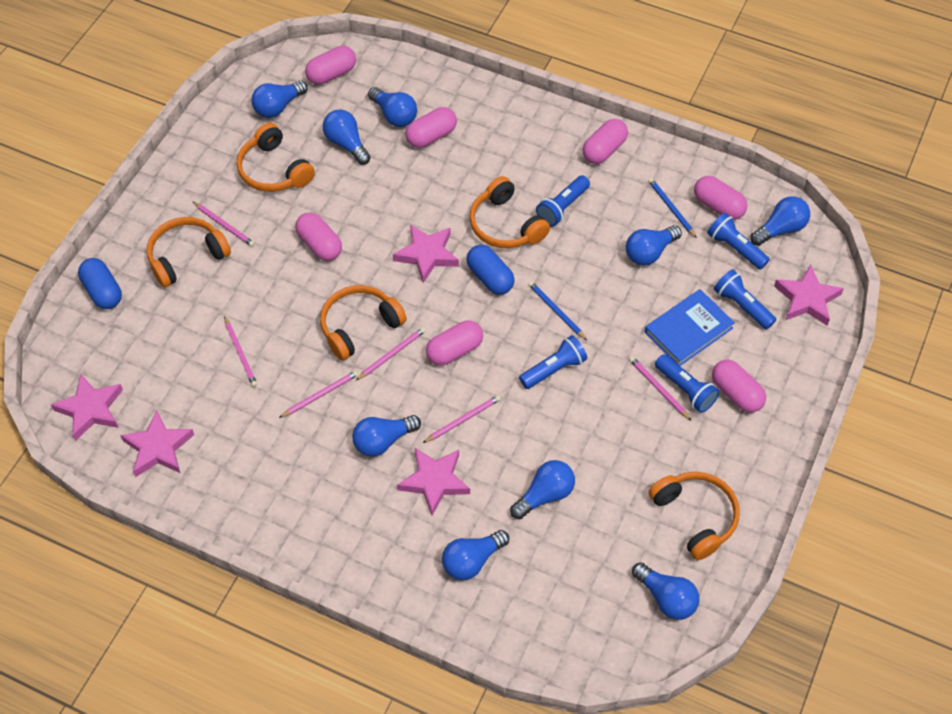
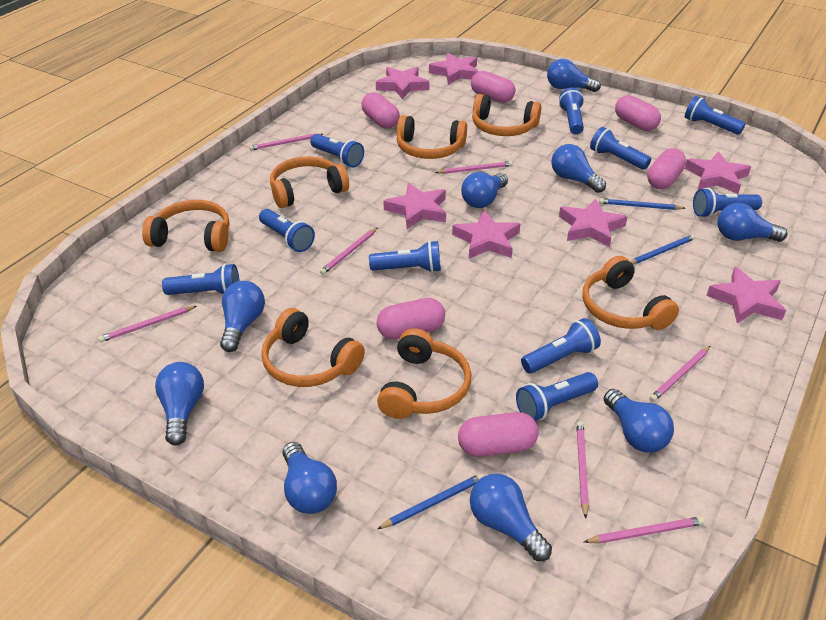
blue book: [644,289,735,366] = 1 -> none = 0
blue capsule: [78,258,122,309] [466,245,515,295] = 2 -> none = 0
blue flashlight: [519,335,587,389] [536,176,590,227] [655,354,719,413] [707,213,770,270] [714,269,776,330] = 5 -> [162,264,240,295] [259,209,315,252] [310,134,364,167] [369,241,441,273] [516,372,598,421] [521,318,601,374] [559,87,584,135] [590,127,651,170] [685,96,745,135] [693,188,762,218] = 10
blue pencil: [528,281,587,340] [648,178,697,238] = 2 -> [377,474,484,529] [599,198,685,210] [630,234,695,265] = 3
orange headphones: [147,217,231,288] [237,123,315,192] [320,285,407,360] [469,176,550,248] [649,472,740,560] = 5 -> [142,200,229,252] [261,308,365,387] [270,156,349,208] [377,328,471,419] [397,115,467,159] [472,94,541,136] [582,256,679,330] = 7
pink capsule: [295,212,342,261] [305,46,356,85] [405,107,457,148] [426,320,483,366] [583,119,628,164] [694,176,747,220] [712,360,766,413] = 7 -> [361,92,400,129] [377,298,445,340] [458,412,539,457] [471,71,515,103] [615,95,661,131] [647,148,686,189] = 6
pink pencil: [193,202,255,247] [224,316,257,387] [279,371,358,418] [356,327,426,380] [423,395,501,443] [629,356,691,420] = 6 -> [98,306,197,342] [249,133,323,151] [320,227,378,275] [435,161,513,174] [576,421,589,519] [584,516,704,544] [650,346,710,402] = 7
pink star: [51,373,123,441] [120,410,194,477] [393,224,459,283] [397,448,470,515] [774,264,844,326] = 5 -> [376,67,429,99] [384,183,446,229] [429,53,479,85] [452,210,520,259] [559,199,627,248] [685,151,751,194] [707,267,786,324] = 7

